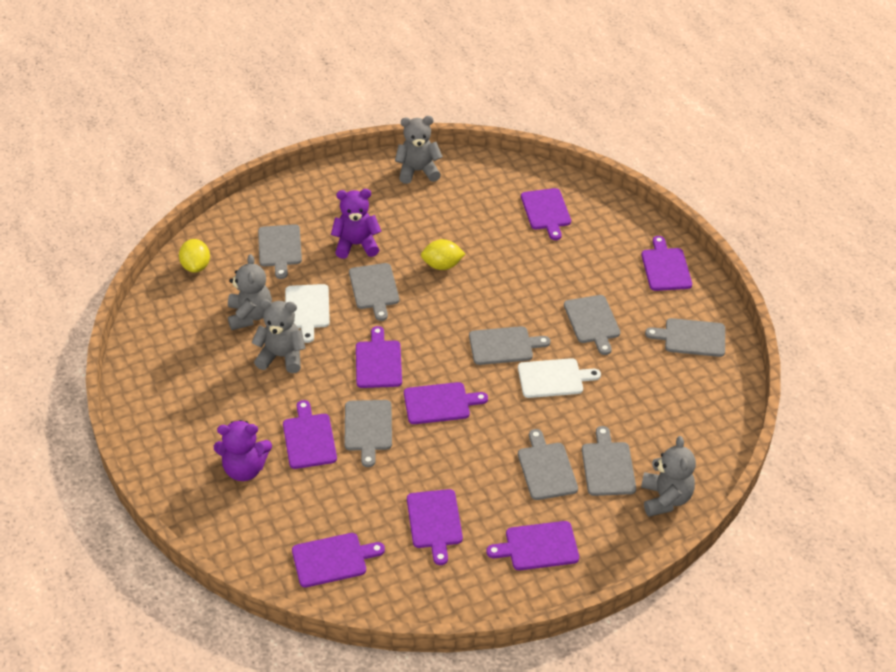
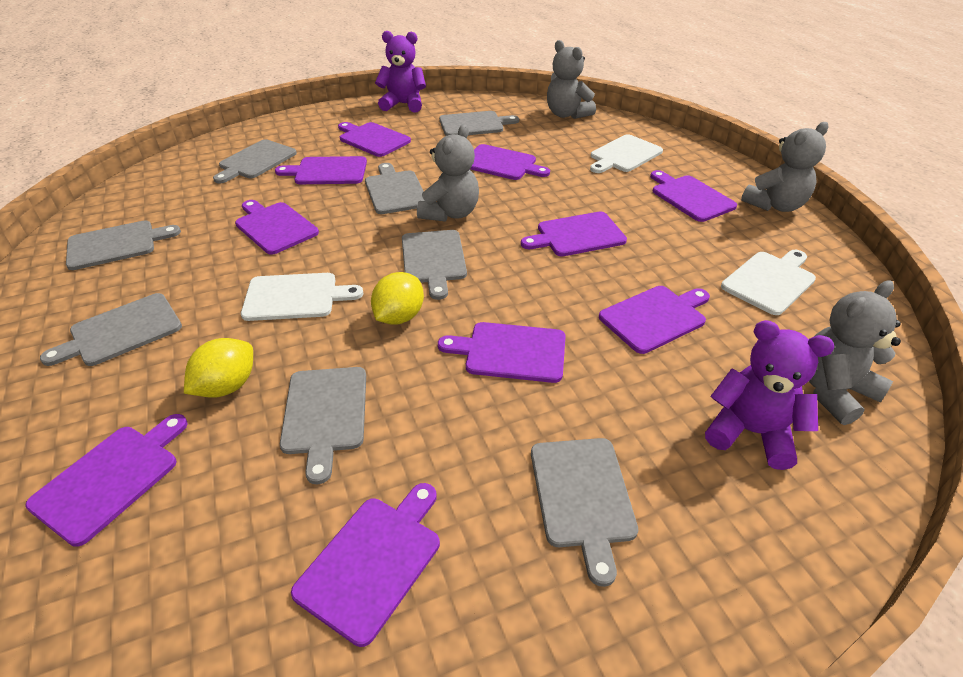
purple cutting board: [283,400,337,469] [292,533,385,587] [356,326,402,388] [404,382,488,424] [407,489,463,565] [486,521,579,570] [521,188,571,240] [641,236,692,291] = 8 -> [25,414,188,547] [235,200,319,255] [275,156,367,184] [291,483,440,647] [338,122,411,157] [438,322,566,383] [470,144,550,180] [521,211,627,256] [599,286,710,354] [650,170,737,222] = 10
white cutting board: [285,284,330,343] [518,358,601,398] = 2 -> [241,273,363,321] [590,134,663,173] [721,250,816,315] = 3

